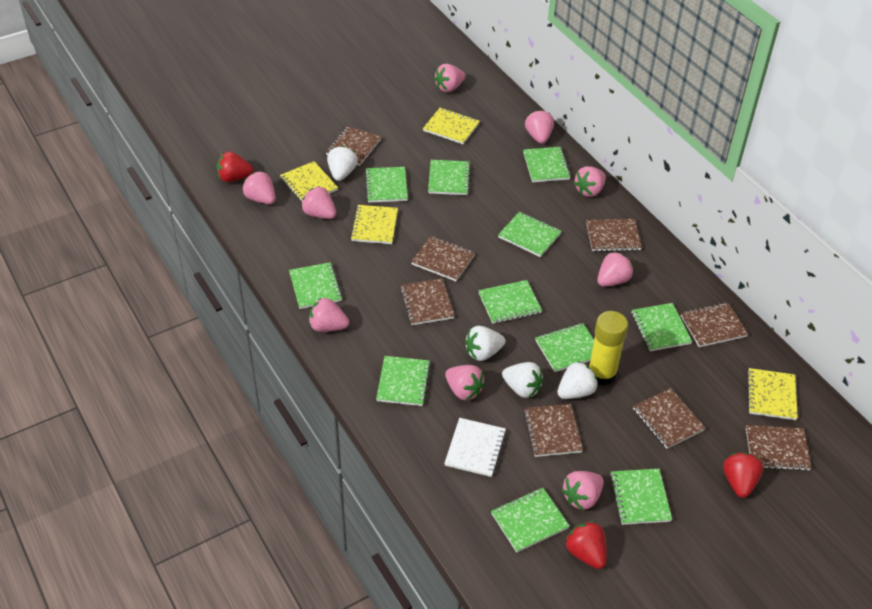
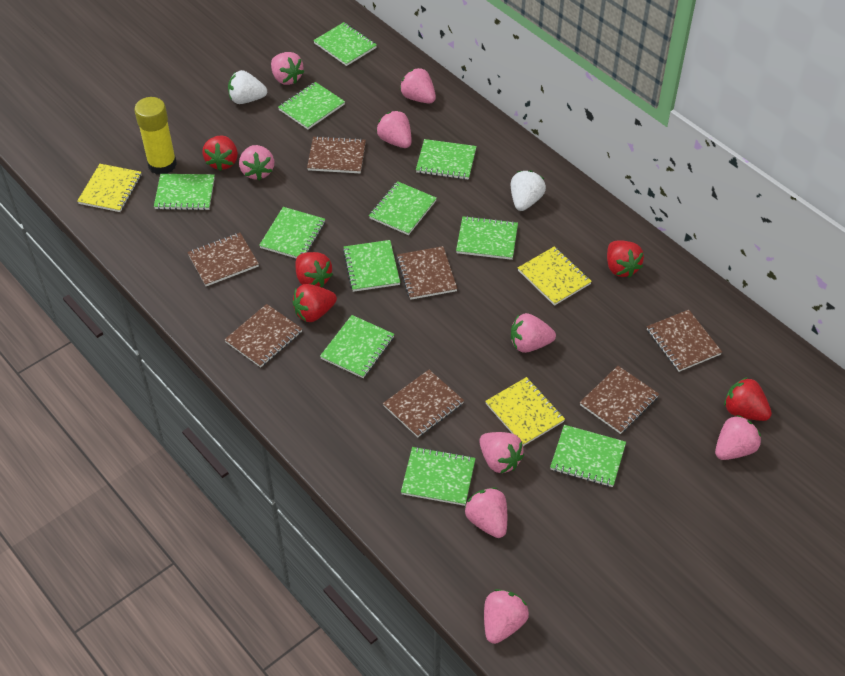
brown notebook: [326,126,381,166] [400,279,454,325] [411,236,475,281] [524,404,583,457] [586,219,642,252] [633,388,705,448] [681,303,748,347] [746,425,811,471] = 8 -> [187,233,259,286] [224,304,302,368] [307,136,366,173] [383,370,464,437] [396,246,457,300] [580,366,659,434] [647,310,722,372] = 7
red strawberry: [217,151,253,182] [565,521,607,569] [723,453,763,498] = 3 -> [202,135,238,171] [292,284,337,322] [295,252,333,287] [607,240,644,278] [724,377,772,421] = 5
white notebook: [444,418,506,477] = 1 -> none = 0
white strawberry: [327,146,358,181] [465,326,505,361] [502,362,543,398] [557,361,598,399] = 4 -> [228,70,267,104] [511,170,546,211] = 2
yellow notebook: [280,161,338,203] [350,205,398,244] [423,108,480,144] [747,368,798,420] = 4 -> [77,164,141,212] [485,377,565,446] [518,246,592,306] = 3

